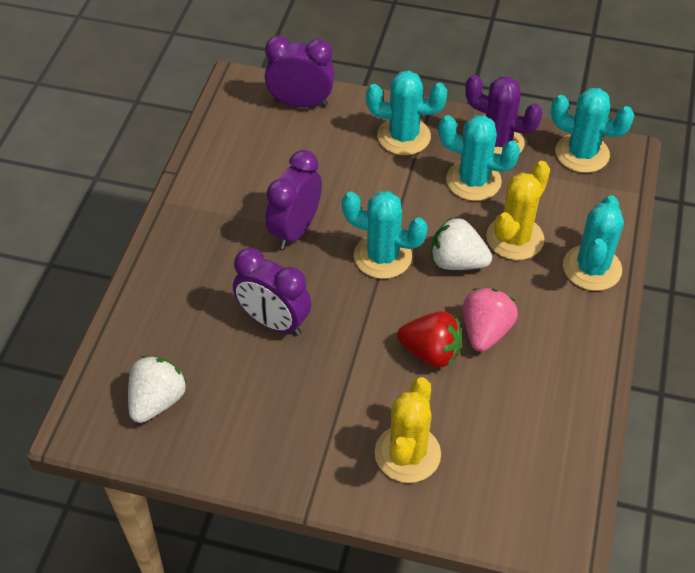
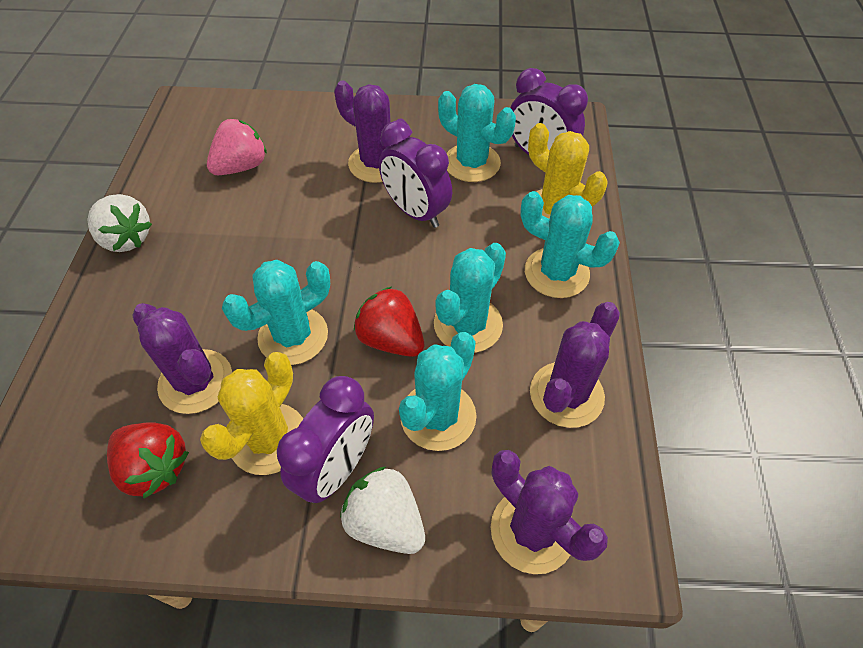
purple cactus: [465,75,543,154] = 1 -> [132,303,232,414] [334,80,410,183] [491,450,608,574] [530,302,620,428] = 4
red strawberry: [397,311,462,368] = 1 -> [107,422,189,499] [354,287,424,357] = 2

